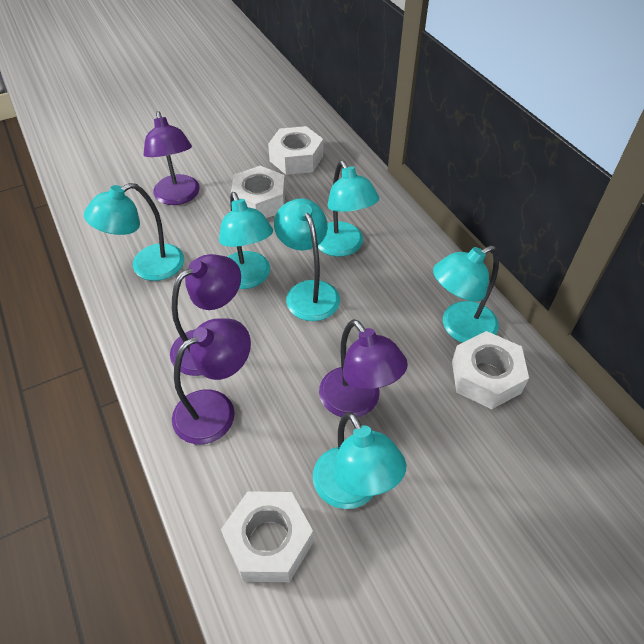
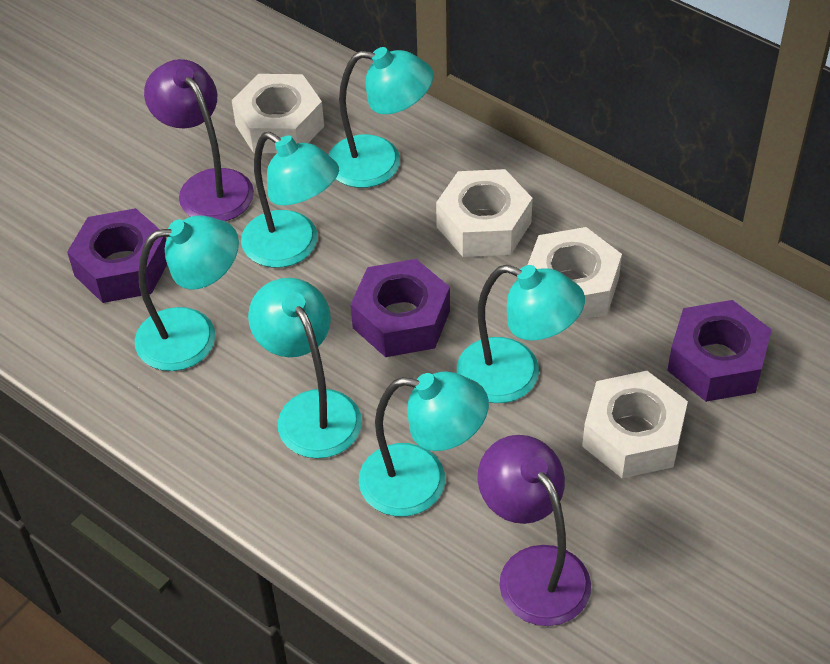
purple lamp: [144,111,200,205] [170,254,241,376] [172,318,251,444] [319,319,408,417] = 4 -> [144,59,254,221] [478,435,591,626] = 2
purple nut: none = 0 -> [67,208,167,303] [351,259,450,357] [667,300,772,402] = 3

